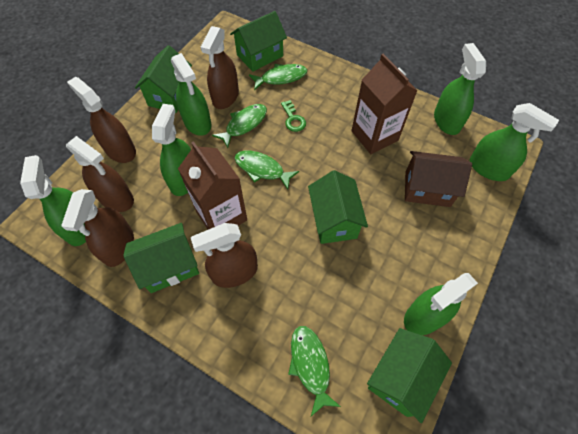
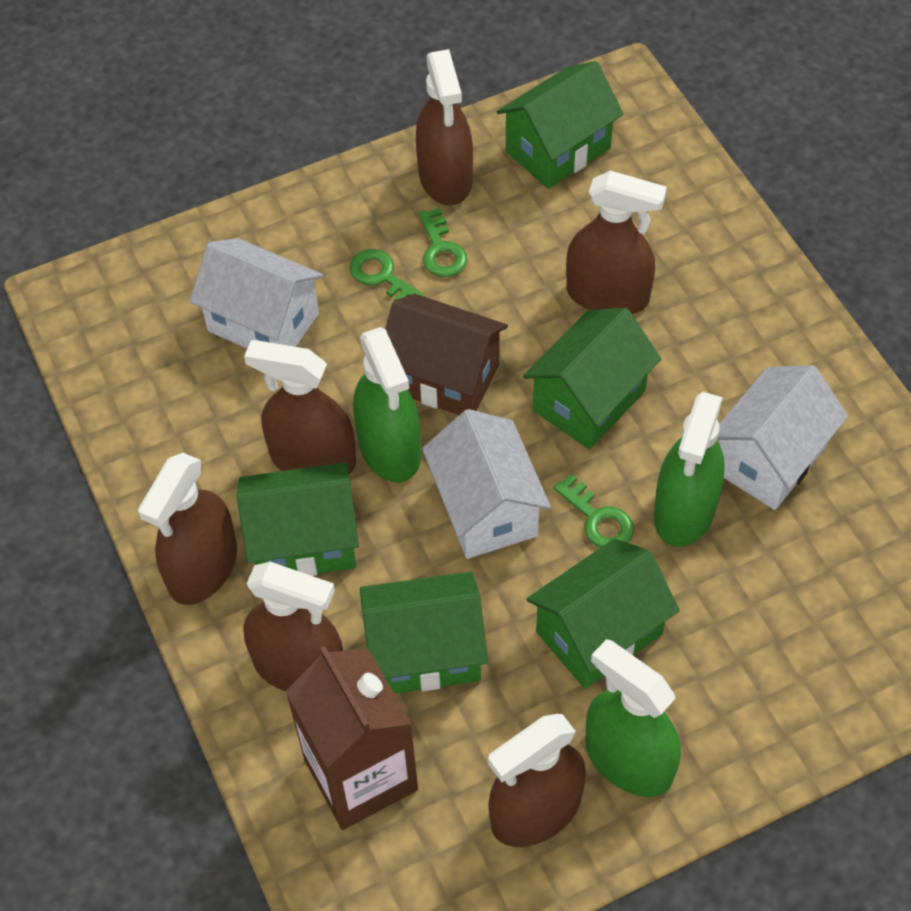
brown carton: [178,141,247,230] [351,54,418,154] = 2 -> [286,646,418,830] = 1
brown spray bottle: [61,189,134,267] [66,136,134,212] [67,77,136,163] [191,223,258,288] [201,26,239,109] = 5 -> [138,453,237,605] [243,562,343,691] [244,340,356,474] [416,49,473,205] [488,714,586,847] [566,170,667,314] = 6
green fish: [212,104,267,148] [235,150,299,190] [249,64,307,90] [288,326,341,416] = 4 -> none = 0
green key: [281,100,306,132] = 1 -> [350,249,425,300] [419,208,467,277] [553,473,634,548] = 3
green spray bottle: [20,155,86,246] [152,104,191,196] [171,53,212,136] [404,273,478,335] [434,43,486,135] [470,103,559,181] = 6 -> [353,327,421,482] [586,639,681,797] [654,392,725,547] = 3
white house: none = 0 -> [190,238,323,348] [422,409,551,559] [717,365,848,510] = 3

